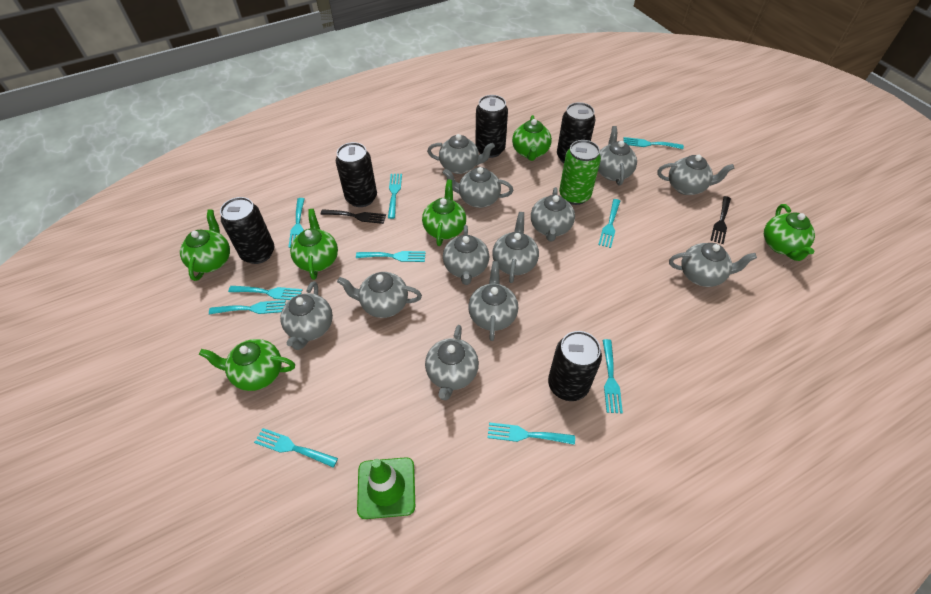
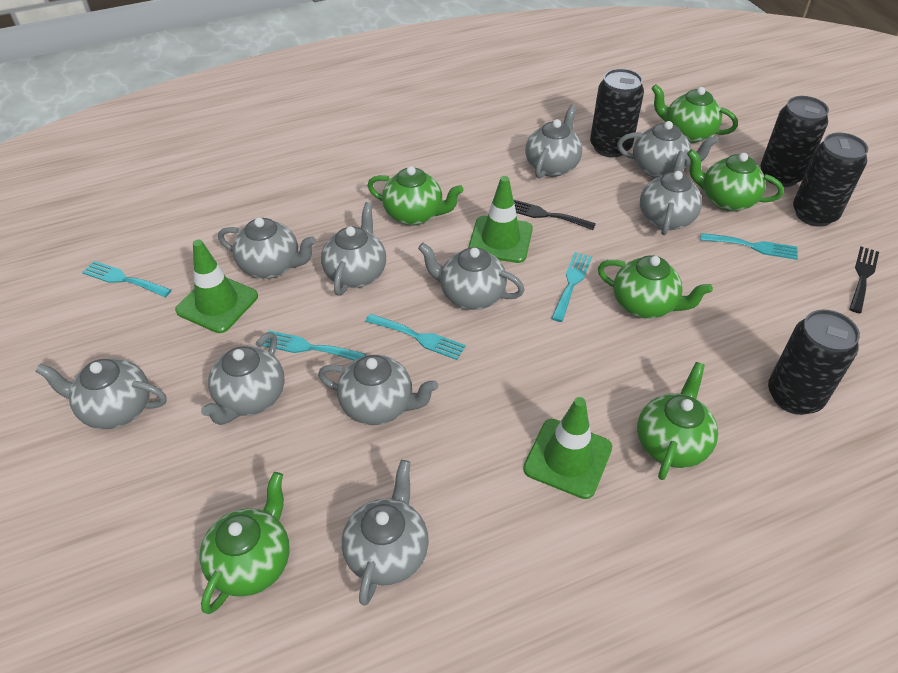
black can: [220,197,275,264] [336,142,377,207] [475,95,508,158] [548,331,602,401] [557,102,596,163] = 5 -> [590,68,644,157] [760,96,829,187] [768,310,860,415] [793,133,868,227] = 4
green can: [559,140,601,205] = 1 -> none = 0
green traffic cone: [357,457,415,519] = 1 -> [175,240,258,333] [468,176,533,263] [523,397,612,499] = 3
grey teapot: [280,281,333,350] [337,272,422,318] [425,325,479,400] [427,134,495,174] [443,167,513,208] [443,225,489,285] [468,261,518,341] [492,212,539,283] [531,187,575,241] [598,126,637,185] [658,155,734,195] [669,243,757,287] = 12 -> [35,359,167,429] [201,332,285,425] [218,218,316,279] [318,355,438,425] [321,202,386,296] [342,460,429,606] [418,243,524,310] [525,104,582,179] [617,121,719,178] [640,151,702,235] = 10
turquoise fork: [209,300,286,315] [228,286,302,300] [254,428,338,468] [289,198,305,248] [356,251,426,262] [388,174,402,219] [488,422,575,445] [598,199,620,248] [603,339,623,413] [623,137,684,149] = 10 -> [82,261,171,297] [262,330,366,361] [366,314,466,360] [551,252,592,322] [700,233,798,260] = 5

